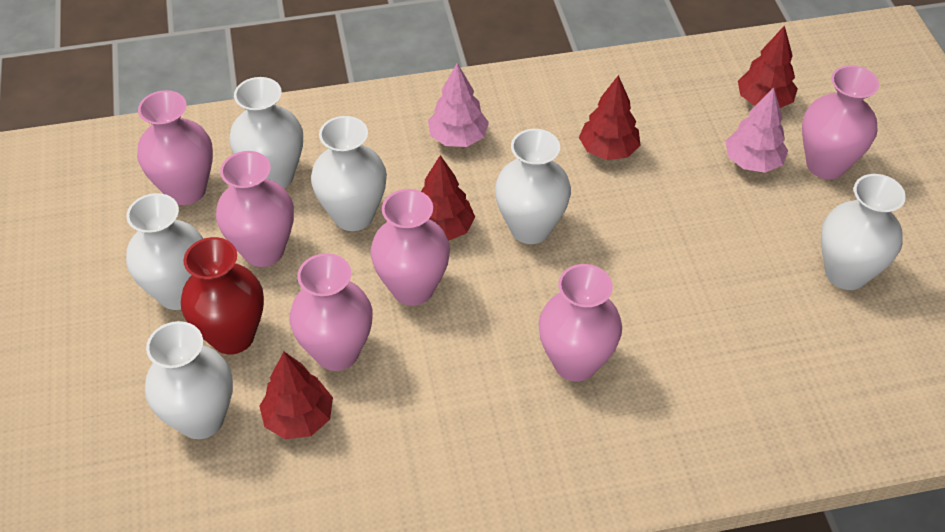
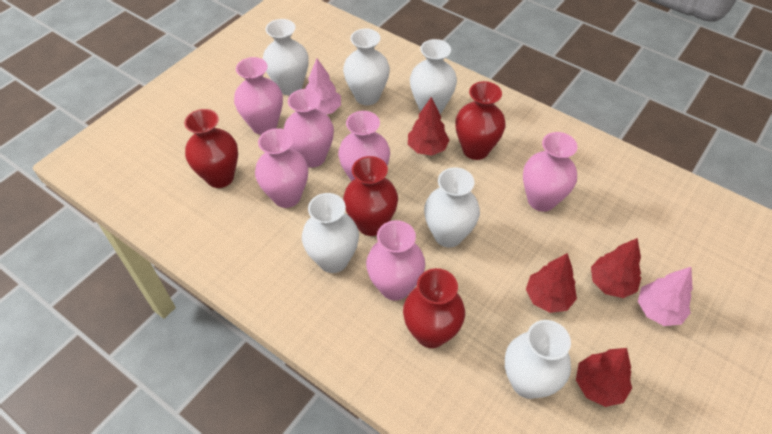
red vase: [181,237,264,354] = 1 -> [184,109,238,188] [343,156,398,236] [403,268,465,348] [455,81,506,160] = 4

